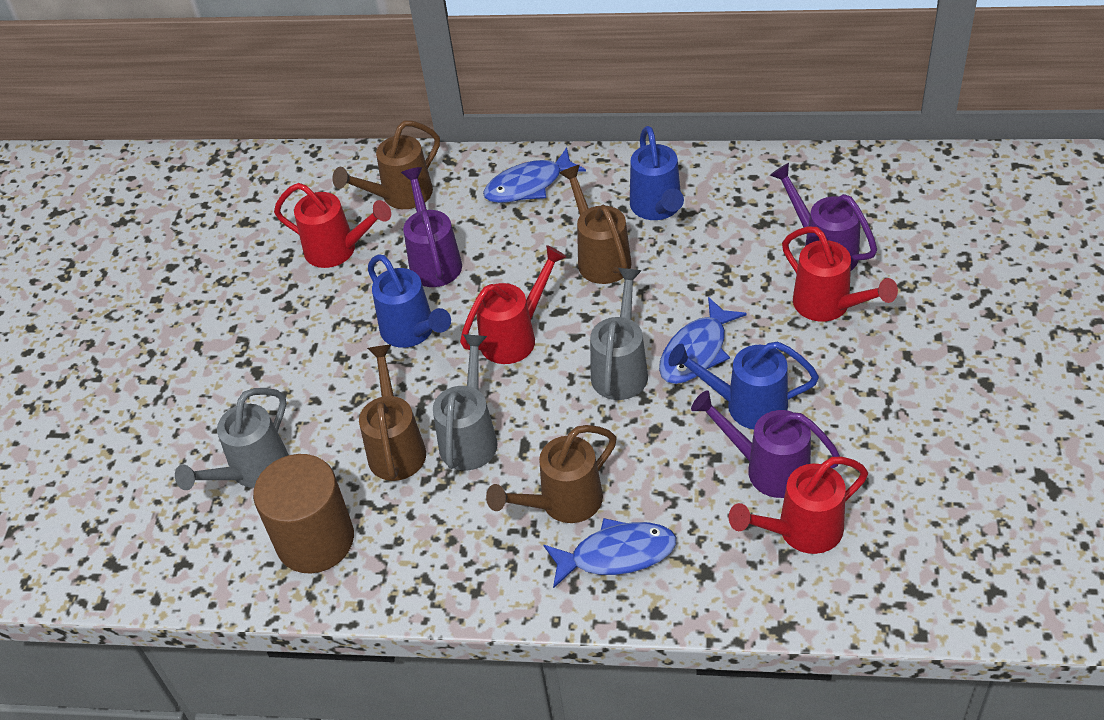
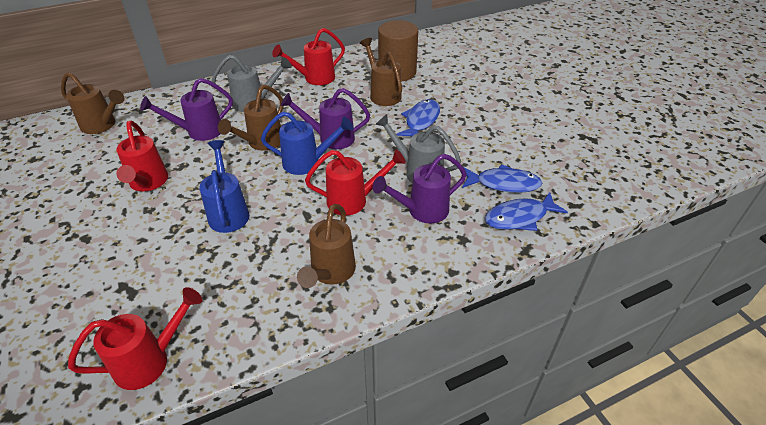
blue watering can: [368,254,451,348] [630,126,684,220] [668,341,819,429] = 3 -> [199,140,249,233] [261,111,353,175] = 2
grey watering can: [175,388,289,490] [433,334,498,470] [590,268,648,400] = 3 -> [211,55,292,112] [375,114,461,183] = 2

